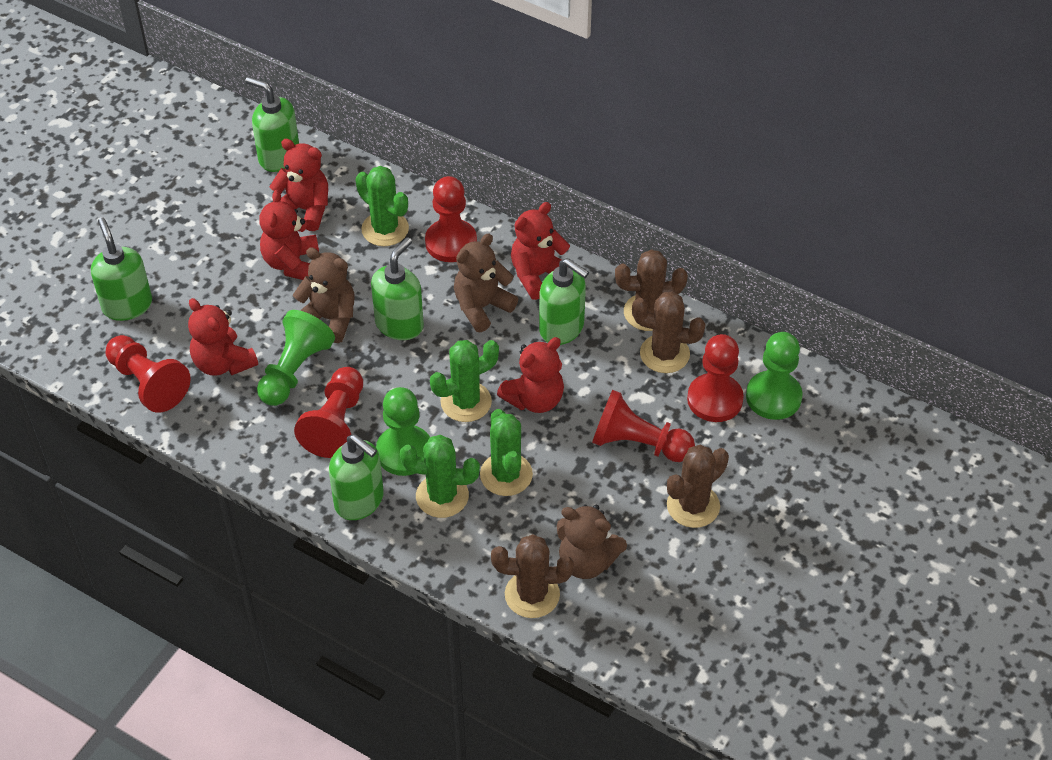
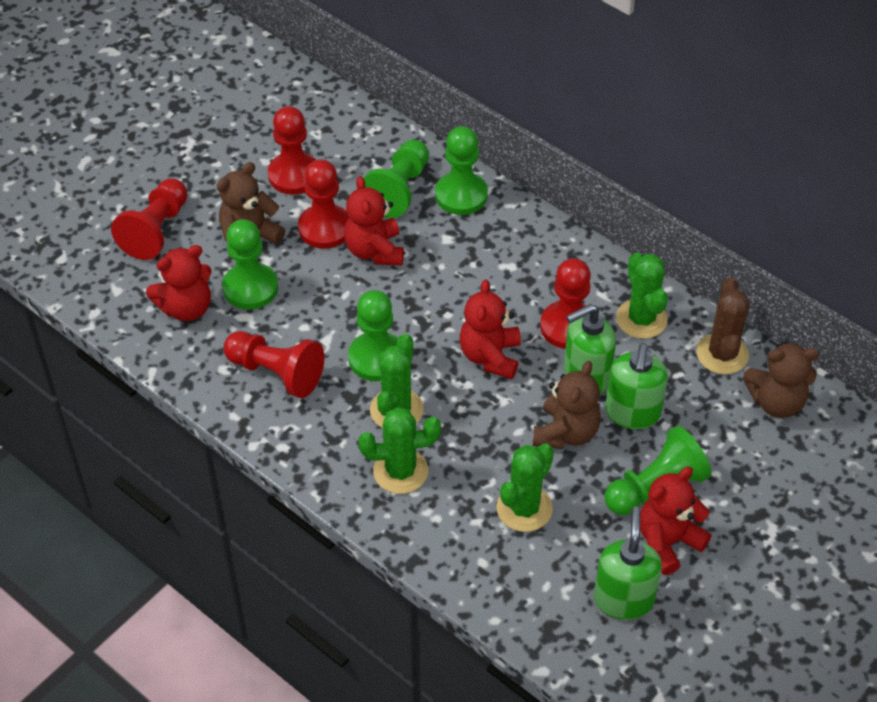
brown cactus: [491,534,574,618] [615,249,688,331] [632,291,705,373] [667,444,729,528] = 4 -> [696,277,750,374] = 1
green pawn: [257,310,335,406] [376,387,430,476] [746,332,803,420] = 3 -> [222,219,278,310] [348,290,398,381] [363,140,429,218] [435,126,488,215] [604,426,711,515] = 5
green soap dispenser: [91,218,152,321] [245,77,299,172] [329,434,384,520] [371,237,424,340] [539,258,589,345] = 5 -> [564,304,616,394] [594,507,662,620] [605,343,668,429] = 3
red teddy bear: [188,298,258,376] [259,190,319,280] [269,139,328,231] [497,337,564,413] [511,202,570,300] = 5 -> [146,245,212,321] [344,176,404,266] [460,279,521,379] [640,467,712,575] = 4

